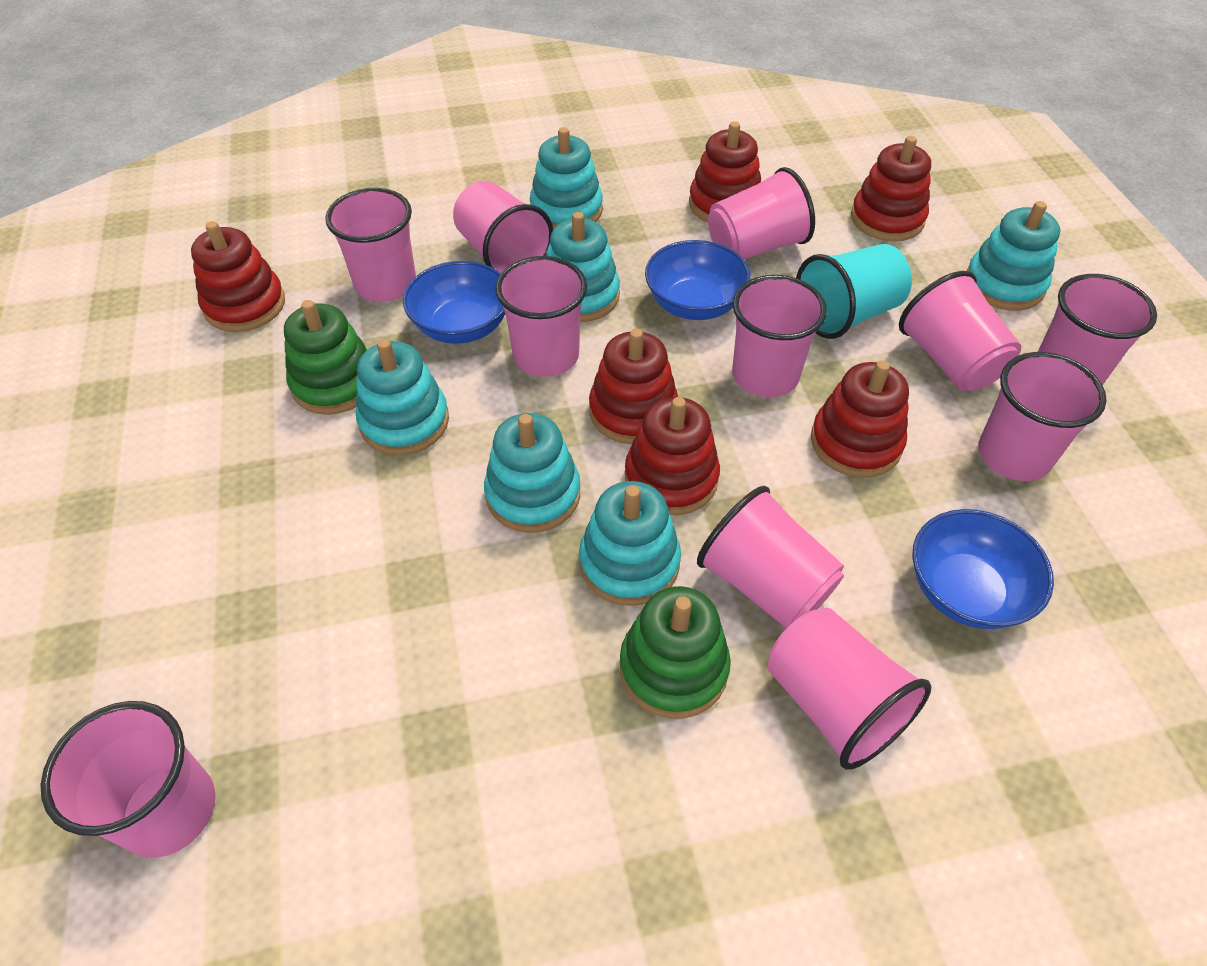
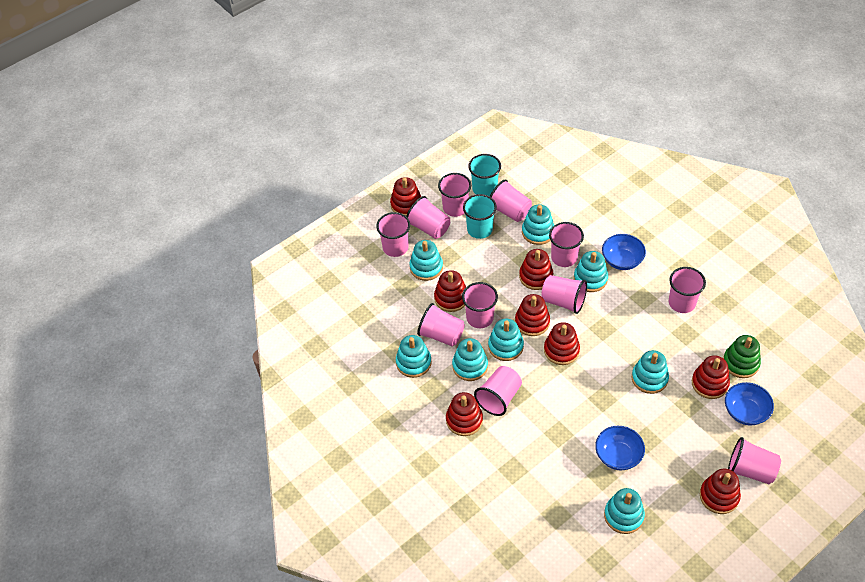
green stacking toy: [284,300,368,415] [620,586,731,719] = 2 -> [723,335,761,378] = 1
red stacking toy: [191,221,285,332] [589,329,678,444] [625,397,720,515] [689,121,761,222] [811,361,909,478] [851,136,931,242] = 6 -> [390,177,422,216] [434,270,466,312] [446,392,483,436] [515,294,550,336] [519,249,553,290] [544,322,580,365] [692,355,730,399] [700,469,741,514] = 8
turquoise cup: [796,244,912,339] = 1 -> [463,194,497,239] [468,154,501,196] = 2
turquoise stacking toy: [356,339,449,455] [484,413,580,533] [530,127,603,229] [546,212,620,322] [579,481,681,606] [966,201,1060,311] = 6 -> [396,335,431,378] [409,240,443,281] [452,338,488,381] [488,319,524,361] [522,204,554,245] [574,251,608,292] [604,488,645,534] [632,350,669,394] = 8

